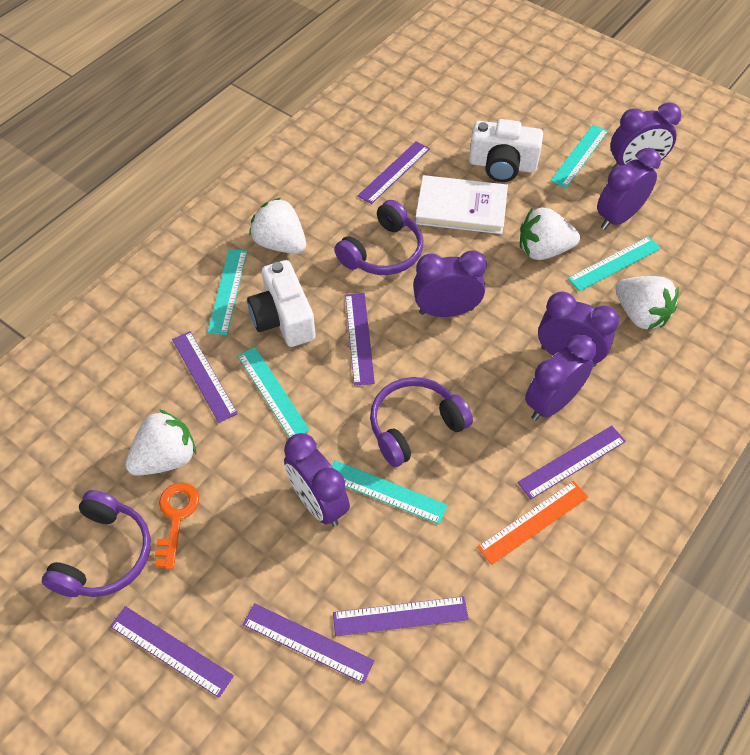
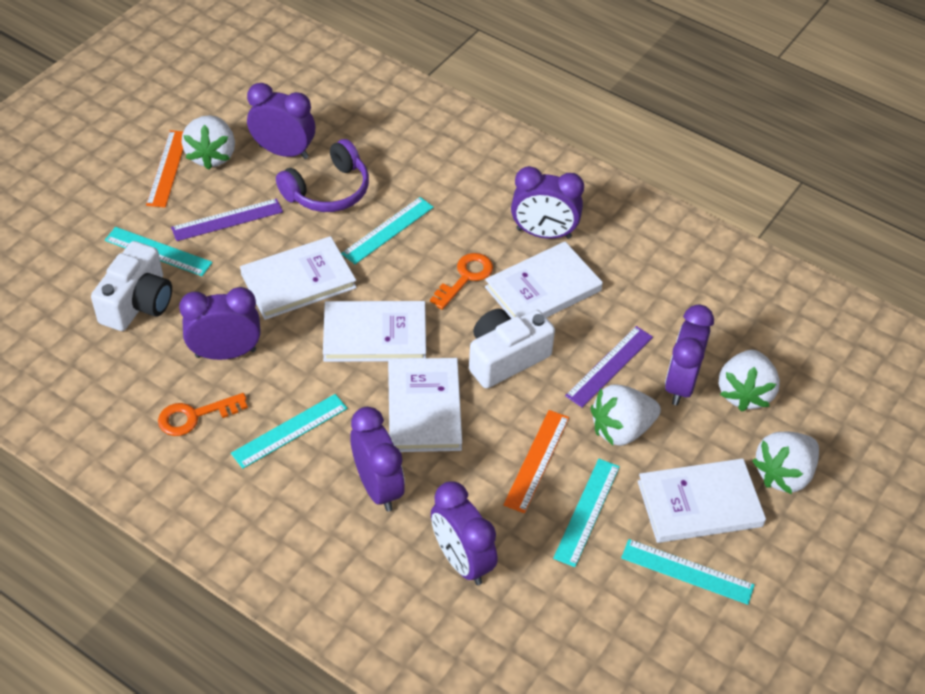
orange key: [155,482,199,570] = 1 -> [158,393,248,436] [430,253,493,310] = 2
orange ruler: [477,481,588,565] = 1 -> [146,130,183,207] [503,410,569,513] = 2
purple headphones: [42,490,151,597] [334,200,423,275] [370,377,473,467] = 3 -> [276,139,369,212] = 1
purple ruler: [110,606,234,698] [172,331,238,423] [242,603,374,684] [333,596,469,636] [345,293,375,385] [358,141,430,204] [517,426,626,499] = 7 -> [171,198,283,241] [565,326,653,408] = 2
white book: [415,175,508,234] = 1 -> [240,236,357,320] [323,301,426,362] [388,358,462,452] [485,241,603,319] [638,458,766,543] = 5

